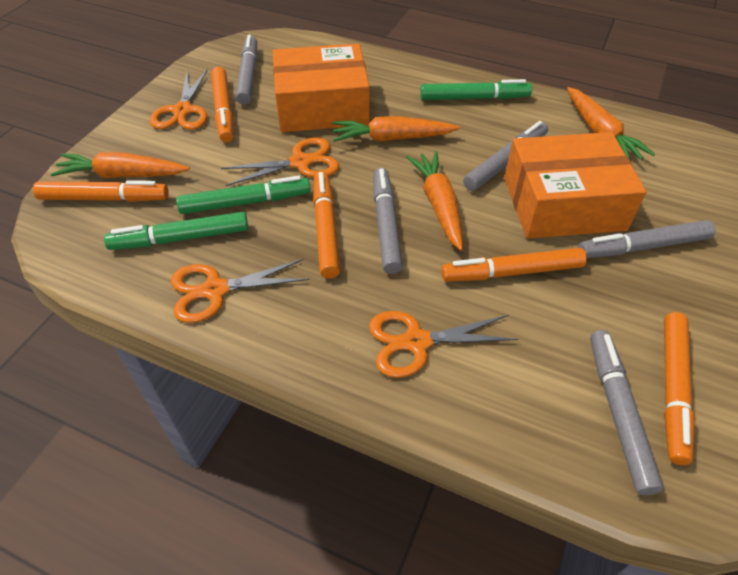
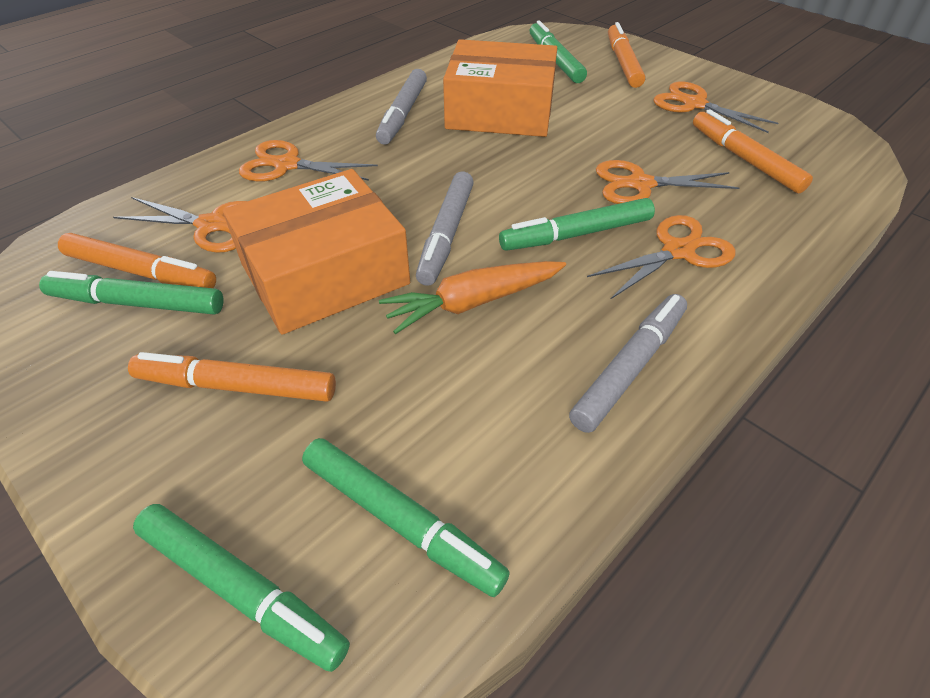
green marker: [104,212,248,250] [176,176,311,214] [420,79,532,100] = 3 -> [39,271,223,315] [133,504,350,672] [302,438,510,597] [499,198,655,251] [530,21,587,83] = 5
grey marker: [236,35,257,105] [373,168,403,274] [463,121,548,191] [578,220,716,258] [590,330,664,496] = 5 -> [376,69,427,144] [416,171,474,286] [569,294,687,433] = 3
orange carrot: [50,152,190,178] [333,116,460,142] [406,151,463,251] [567,87,655,162] = 4 -> [379,261,566,334] = 1
orange marker: [33,180,169,202] [211,67,233,142] [313,171,340,279] [441,248,587,282] [664,312,695,465] = 5 -> [58,233,216,288] [128,352,336,402] [608,22,645,88] [693,109,813,194] = 4
orange scissors: [150,69,208,130] [171,259,310,323] [221,137,339,186] [369,311,518,378] = 4 -> [113,197,247,253] [239,140,378,182] [587,215,736,300] [596,160,740,204] [654,81,778,133] = 5

